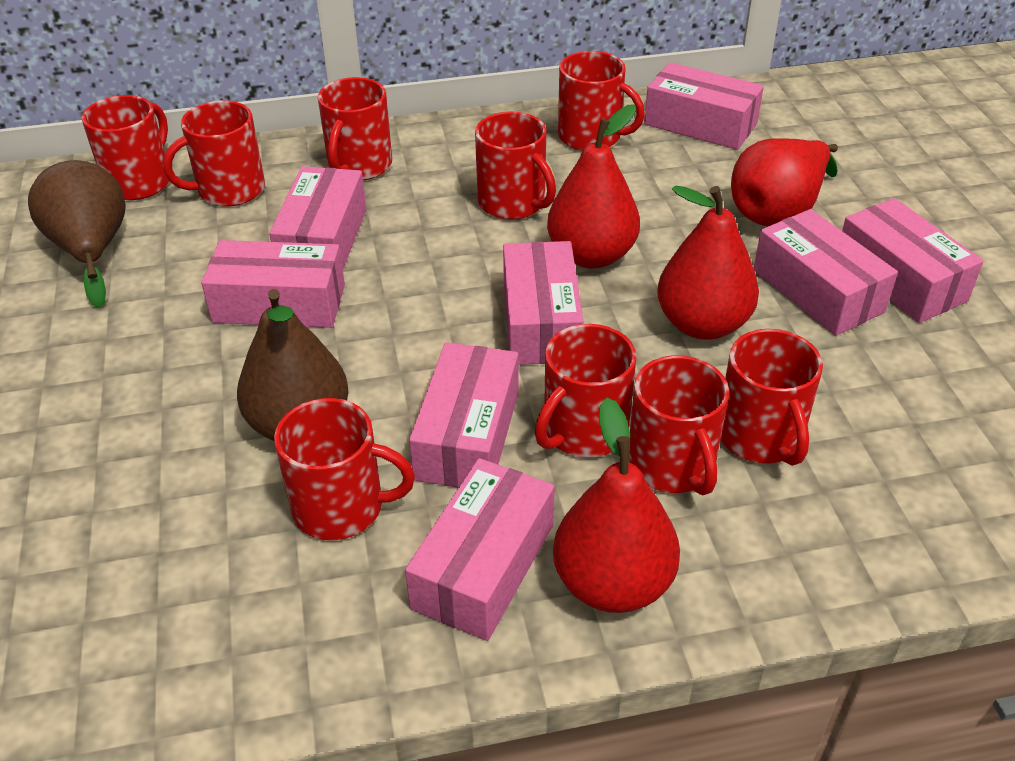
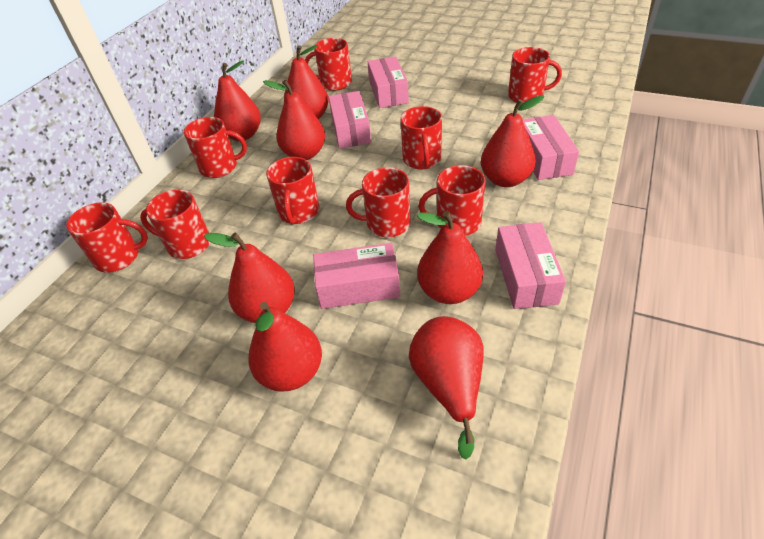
brown pear: [28,160,126,308] [237,289,349,441] = 2 -> none = 0
pink box: [201,240,345,328] [269,166,366,269] [405,458,555,641] [409,342,519,488] [503,241,583,365] [644,62,764,150] [754,209,898,336] [842,198,984,323] = 8 -> [313,243,401,309] [328,91,371,149] [368,56,409,108] [495,222,566,309] [522,115,579,180] = 5
red pear: [547,104,640,269] [553,398,680,613] [657,185,759,340] [731,138,838,226] = 4 -> [204,233,295,323] [214,60,261,141] [248,302,322,392] [263,80,325,160] [284,45,329,119] [409,316,484,459] [416,211,483,304] [481,95,544,187] = 8

